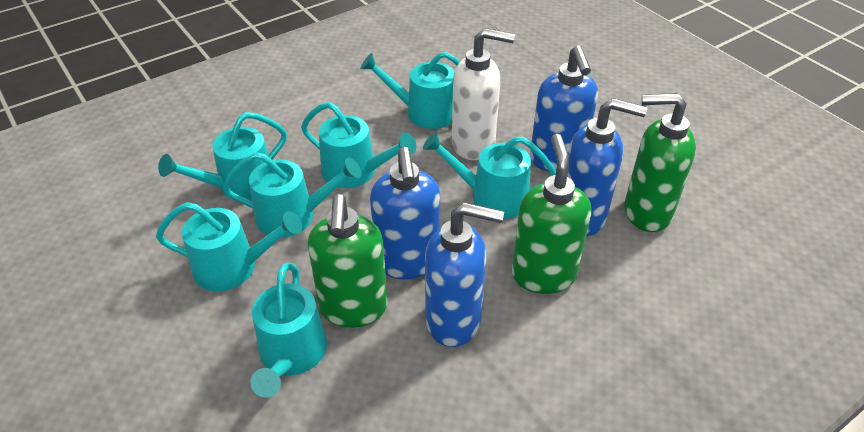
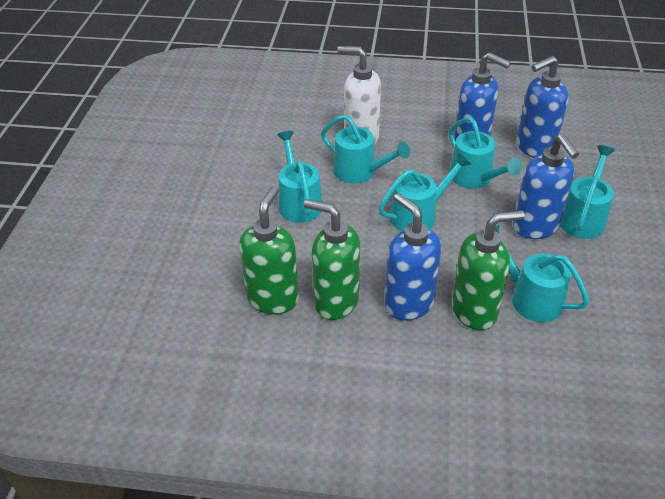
turquoise watering can: [156,202,302,291] [158,112,287,200] [223,152,362,238] [250,263,327,398] [301,102,416,188] [360,52,460,129] [423,132,556,219] = 7 -> [277,131,323,223] [321,115,410,183] [378,153,471,232] [449,117,522,188] [495,225,589,322] [560,145,615,239] = 6

